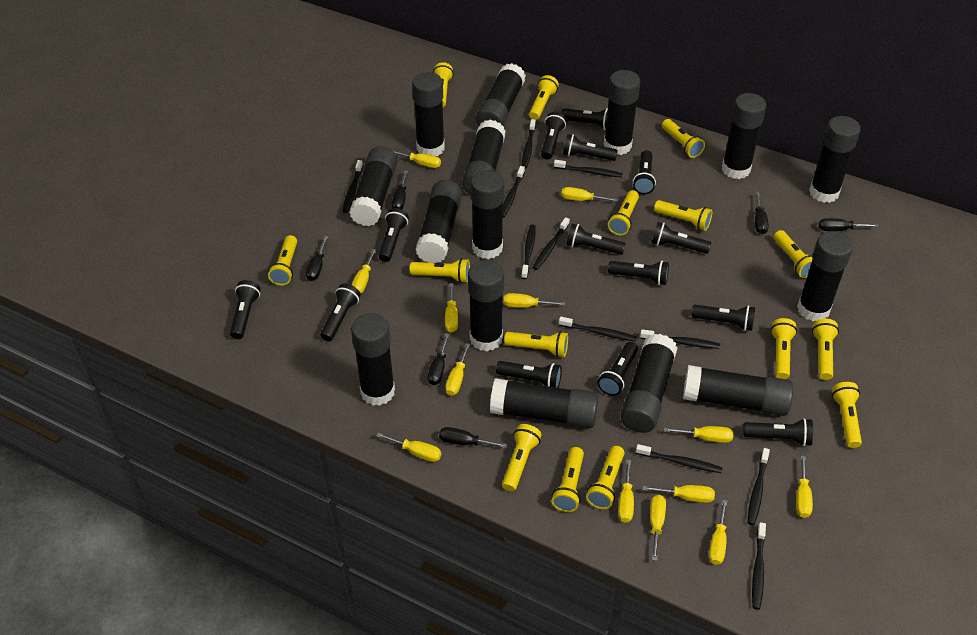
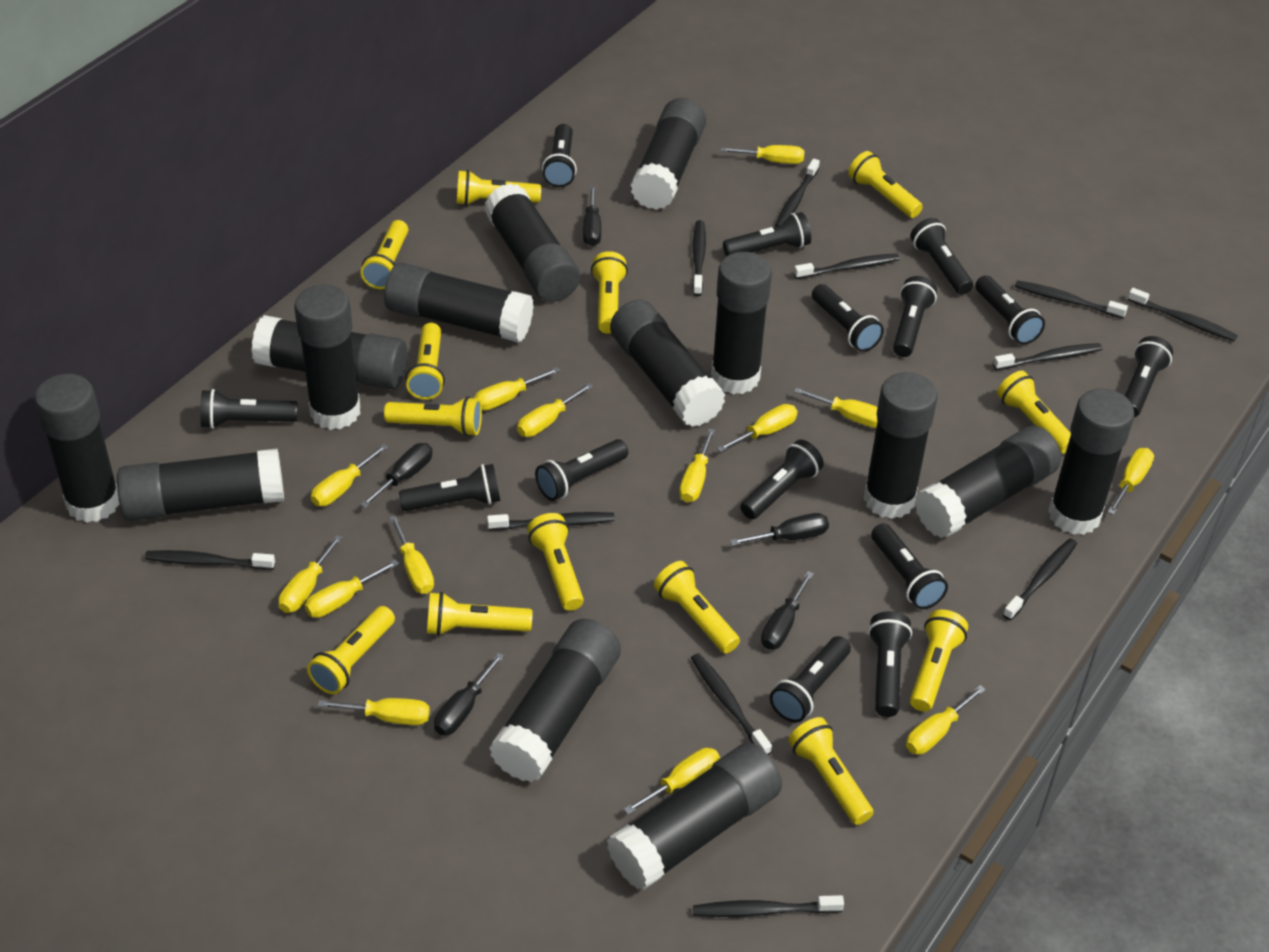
black glue stick: [349,146,398,226] [351,313,395,406] [412,72,445,156] [416,180,462,263] [462,120,506,195] [468,260,504,351] [471,170,504,259] [476,63,526,126] [490,378,598,428] [604,70,640,155] [620,334,677,433] [683,365,793,416] [722,93,766,179] [797,231,853,321] [809,116,861,203] = 15 -> [35,374,120,523] [117,448,284,521] [251,315,407,389] [294,285,360,430] [384,263,534,342] [484,183,580,302] [489,619,621,782] [607,743,782,890] [610,300,725,427] [631,98,706,210] [711,252,772,394] [864,372,938,519] [914,426,1061,538] [1048,388,1135,535] = 14
black screwdriver: [306,236,328,281] [392,170,408,209] [428,333,450,385] [439,427,507,448] [755,192,769,234] [819,218,878,231] = 6 -> [360,443,432,508] [434,653,504,735] [583,186,601,246] [730,513,829,546] [761,571,814,650] = 5
yellow flashlight: [268,235,297,285] [409,258,470,283] [433,62,454,107] [502,424,542,491] [504,331,568,357] [529,75,559,120] [551,447,584,512] [586,446,625,509] [608,190,639,235] [654,200,712,231] [662,119,705,158] [770,318,797,379] [774,230,813,278] [812,319,839,380] [832,382,862,448] = 15 -> [307,606,395,694] [361,220,408,289] [384,396,482,436] [406,323,445,400] [427,592,533,636] [457,170,541,205] [527,513,584,611] [591,251,628,334] [654,561,740,653] [788,717,873,825] [848,151,923,218] [910,609,968,711] [997,370,1071,453] = 13
yellow screwdriver: [352,249,377,293] [377,433,441,462] [392,150,441,168] [445,283,458,333] [445,343,470,396] [503,293,565,308] [561,187,618,202] [618,460,634,523] [643,485,715,503] [650,495,666,561] [664,426,733,443] [709,500,727,565] [796,455,813,518] = 13 -> [278,535,343,613] [305,559,399,618] [311,444,388,506] [318,698,430,725] [389,515,434,594] [474,367,560,411] [517,383,593,437] [624,748,720,815] [679,429,715,502] [717,404,798,452] [720,145,804,164] [794,387,878,428] [906,685,986,755] [1108,448,1154,515] = 14

